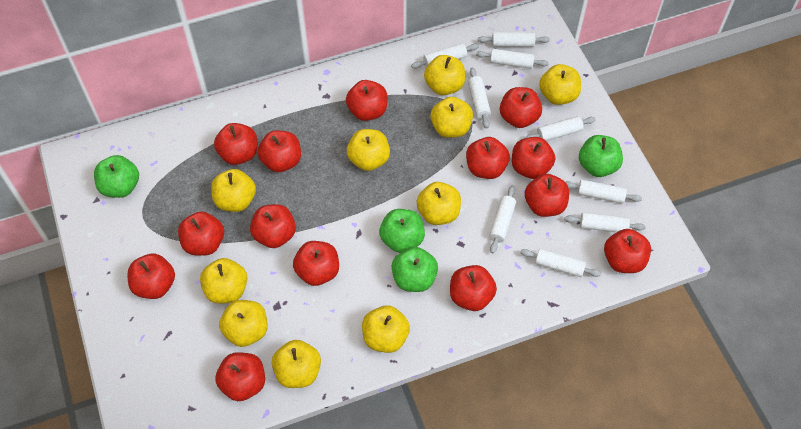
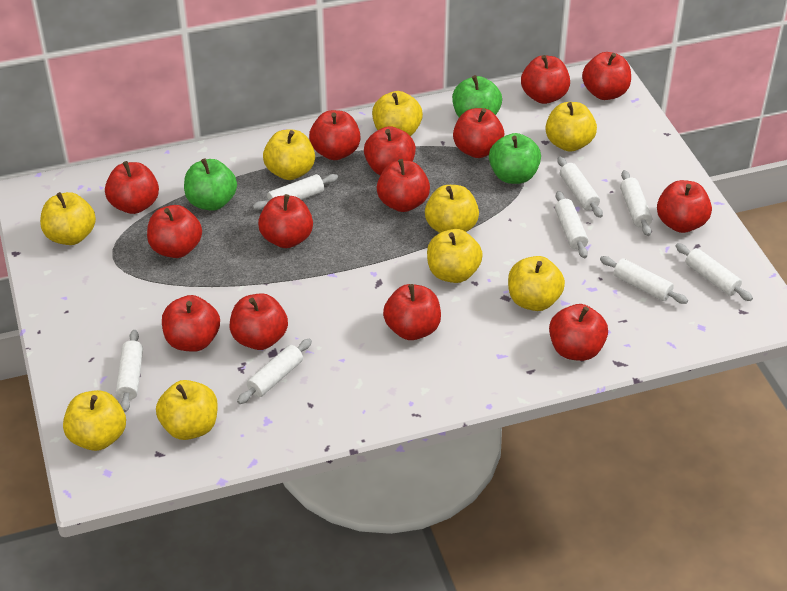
green apple: [94,155,139,198] [379,209,425,253] [391,247,438,292] [579,135,623,177] = 4 -> [184,158,237,211] [452,75,502,117] [489,133,541,184] = 3
white rolling pin: [411,43,479,69] [468,68,491,129] [476,49,549,69] [478,32,550,47] [489,186,516,253] [520,249,601,277] [525,116,596,141] [564,212,646,232] [565,180,642,204] = 9 -> [116,330,143,412] [237,339,312,404] [252,174,338,210] [555,191,588,258] [558,156,603,218] [600,256,688,304] [620,170,652,236] [676,243,753,301] = 8
yellow apple: [200,258,248,304] [211,169,256,212] [219,300,268,347] [272,340,321,388] [347,129,390,171] [362,305,410,353] [417,182,461,225] [424,55,465,95] [431,97,473,138] [539,64,581,105] = 10 -> [40,192,96,245] [63,390,126,451] [156,380,218,440] [263,130,315,180] [372,91,423,136] [425,185,479,233] [427,229,483,283] [508,256,565,311] [545,102,597,152] = 9

